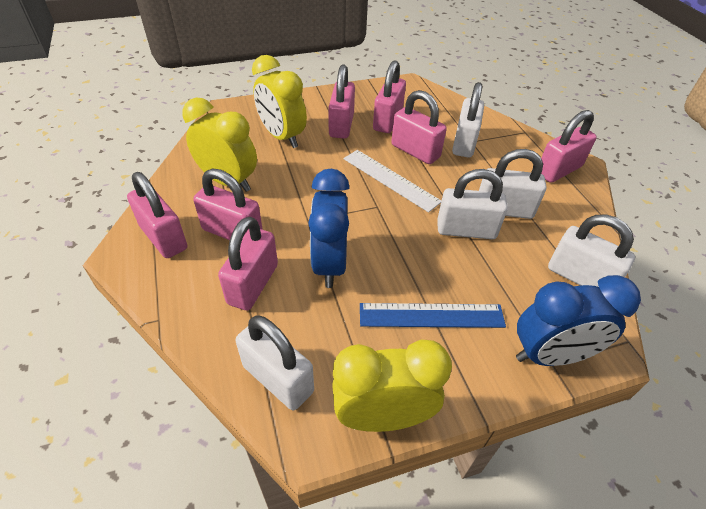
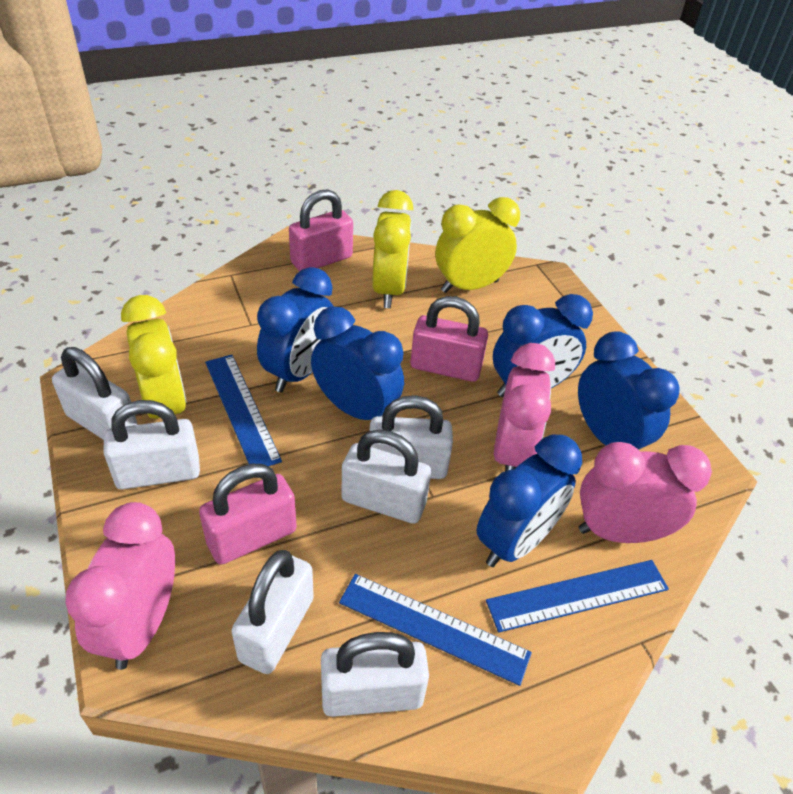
blue clock: [308,169,350,288] [516,275,641,366] = 2 -> [257,267,334,392] [311,306,404,420] [476,435,582,567] [493,294,593,397] [578,331,680,450] = 5
blue ruler: [360,303,506,328] = 1 -> [205,355,282,466] [339,574,532,686] [486,560,669,632] = 3
pink clock: none = 0 -> [65,502,175,670] [494,343,555,471] [579,442,712,543] = 3
pink padlock: [127,172,187,258] [193,169,263,240] [218,217,278,310] [328,64,355,139] [373,60,406,133] [391,90,447,164] [541,110,597,183] = 7 -> [199,464,297,565] [289,189,353,271] [411,296,488,382] = 3
white padlock: [236,315,314,410] [437,169,508,239] [452,82,484,158] [479,149,547,219] [548,214,635,287] = 5 -> [52,347,138,440] [103,400,200,489] [232,550,314,674] [321,632,429,717] [342,429,431,524] [370,395,453,479] = 6
white ruler: [344,150,441,212] = 1 -> none = 0

